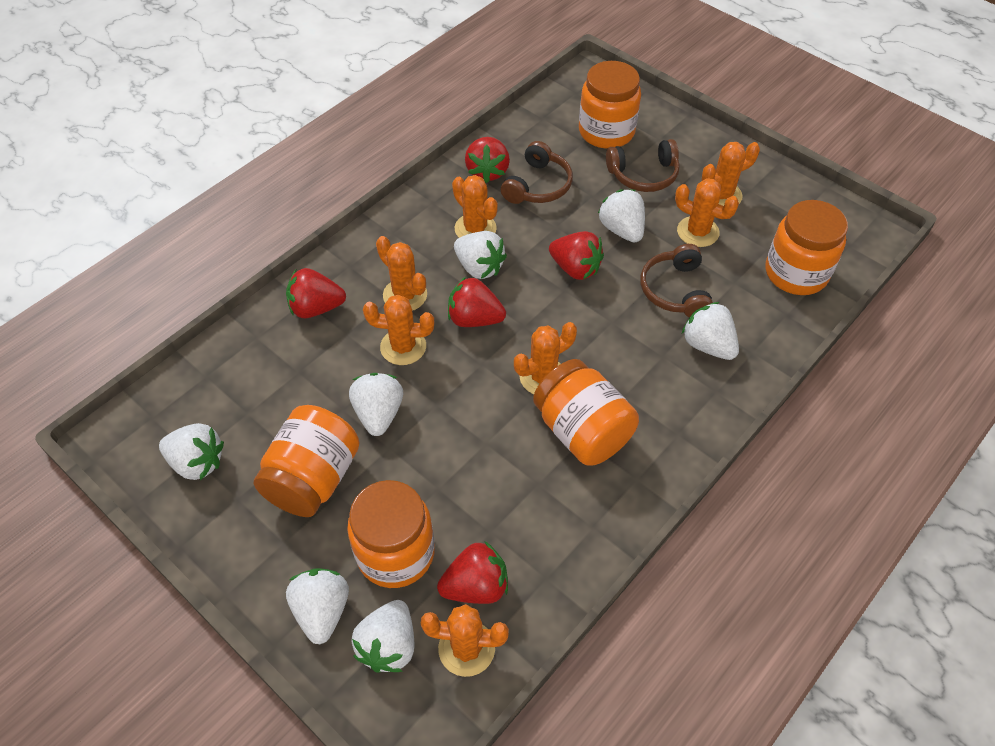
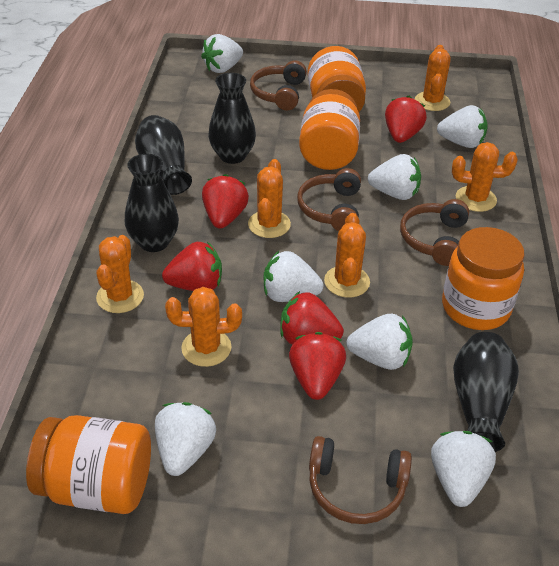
black vase: none = 0 -> [125,154,179,252] [135,115,192,195] [208,73,256,164] [453,332,519,452] = 4
brown headphones: [501,141,573,204] [606,139,680,192] [640,244,713,318] = 3 -> [250,60,307,110] [297,168,361,231] [309,436,412,524] [400,199,469,266] = 4
orange cactus: [363,295,434,365] [376,236,427,311] [421,604,509,677] [452,175,498,238] [514,322,577,394] [675,178,739,247] [702,142,760,206] = 7 -> [96,235,144,313] [165,287,242,367] [248,159,291,238] [324,213,370,298] [415,45,451,111] [452,142,518,212] = 6
orange jar: [254,405,360,517] [347,480,435,588] [533,359,639,466] [579,61,641,149] [766,200,848,295] = 5 -> [26,415,151,514] [299,89,360,170] [307,46,366,112] [442,227,524,330] = 4

